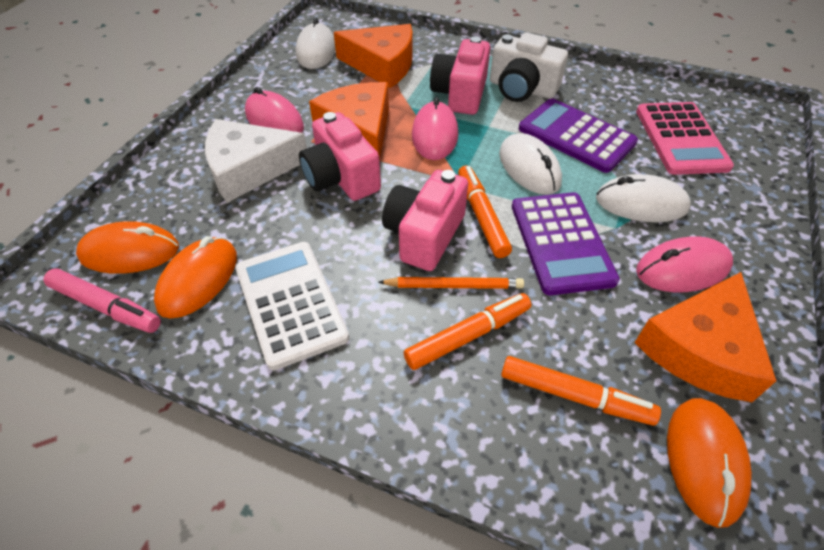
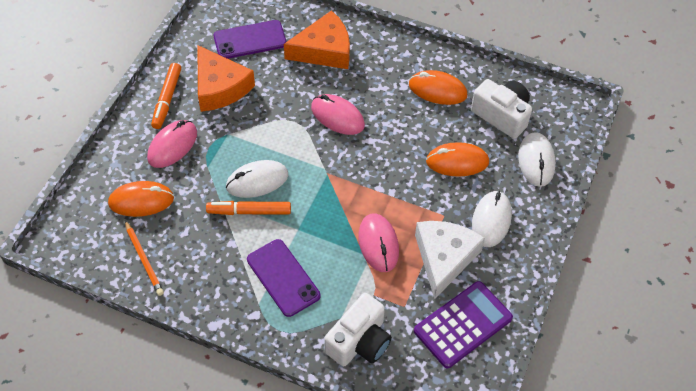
orange cheese: [309,82,389,161] [334,24,413,88] [634,272,776,402] = 3 -> [197,45,255,112] [284,10,350,69] = 2
orange marker: [404,293,531,370] [458,165,512,258] [501,356,661,426] = 3 -> [151,63,181,129] [206,201,291,215] = 2
pink calculator: [636,102,734,175] = 1 -> none = 0
pink camera: [299,112,381,201] [382,170,468,271] [430,36,490,115] = 3 -> none = 0
pink marker: [44,268,161,333] = 1 -> none = 0
purple calculator: [512,192,620,295] [519,98,638,173] = 2 -> [414,281,513,368] = 1
purple phone: none = 0 -> [214,20,286,59] [247,239,320,317] = 2
white calculator: [235,242,349,370] = 1 -> none = 0
white camera: [490,33,568,102] = 1 -> [324,293,392,366] [471,79,532,139] = 2

